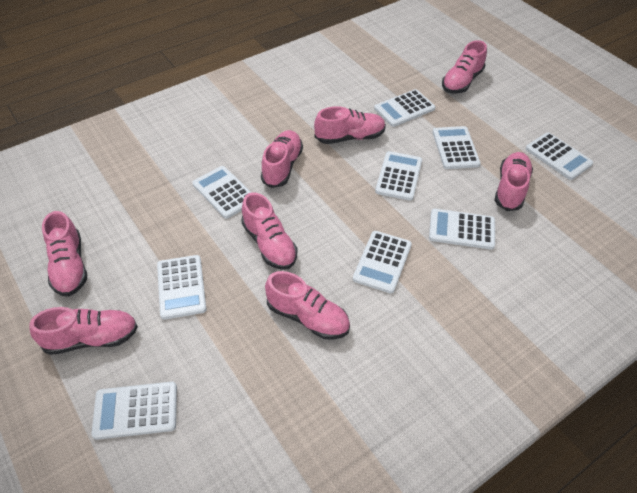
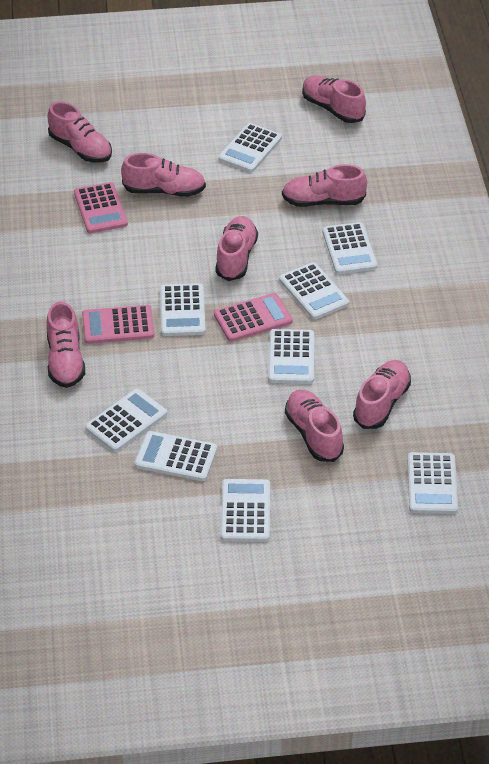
pink calculator: none = 0 -> [74,182,128,233] [82,305,154,344] [214,293,292,342] = 3

